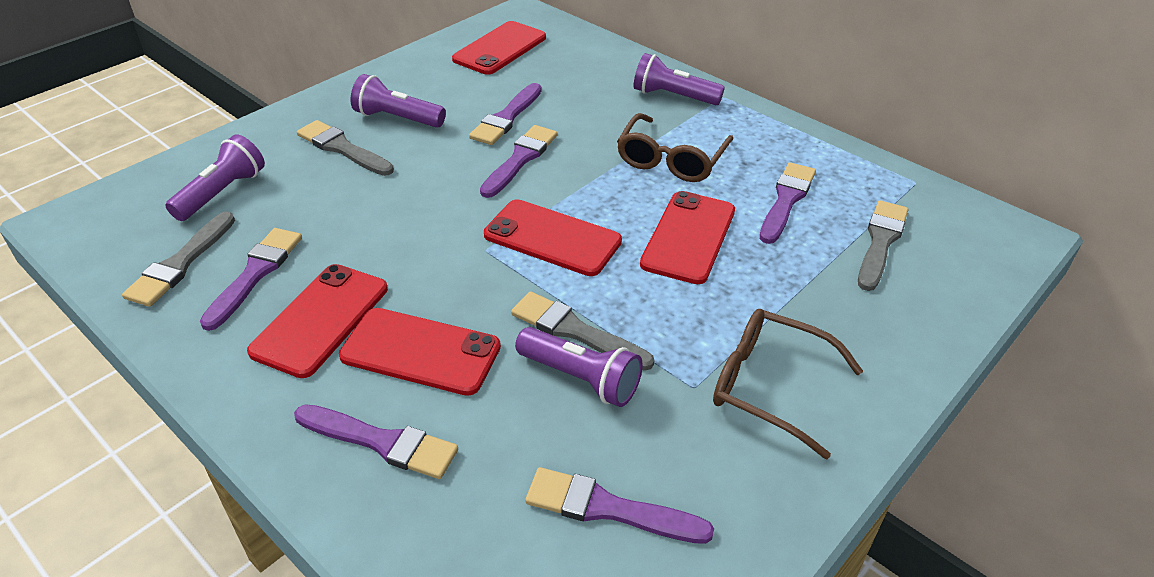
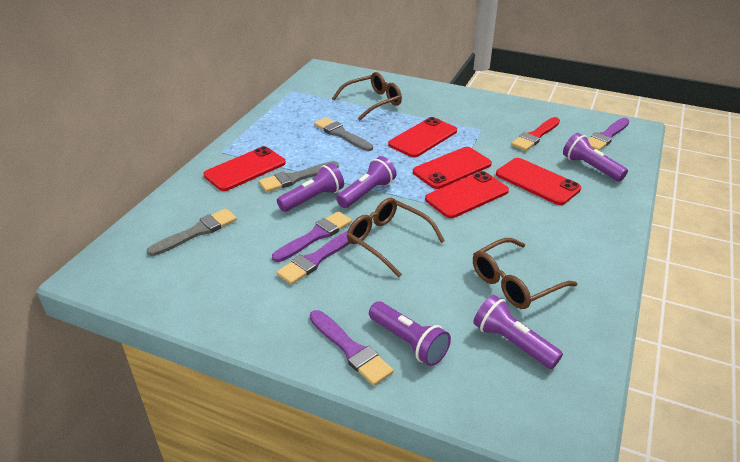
brown glasses: [617,113,733,182] [713,309,863,459] = 2 -> [332,72,402,121] [347,198,445,277] [473,238,577,309] = 3
grey brush: [122,212,235,307] [297,120,394,176] [511,292,655,371] [858,200,908,291] = 4 -> [147,208,237,256] [259,161,339,192] [314,117,373,151] = 3
purple brush: [200,228,302,331] [294,404,458,479] [469,83,542,145] [480,125,558,198] [525,467,714,544] [760,162,816,244] = 6 -> [272,211,352,262] [276,231,350,285] [310,310,393,386] [588,118,629,151] = 4
purple flashlight: [165,135,265,221] [351,74,446,128] [515,327,643,407] [633,53,725,105] = 4 -> [277,163,344,212] [336,156,396,208] [369,301,451,366] [473,295,563,369] [563,133,628,182] = 5
red brush: none = 0 -> [511,117,560,151] = 1

